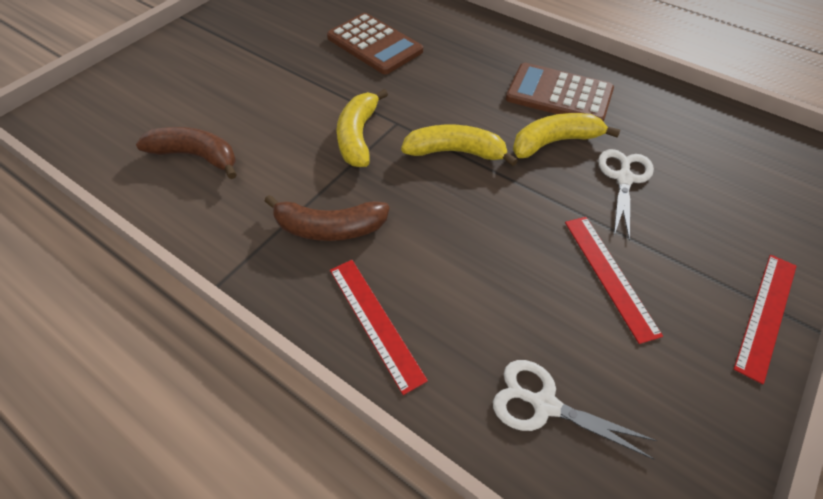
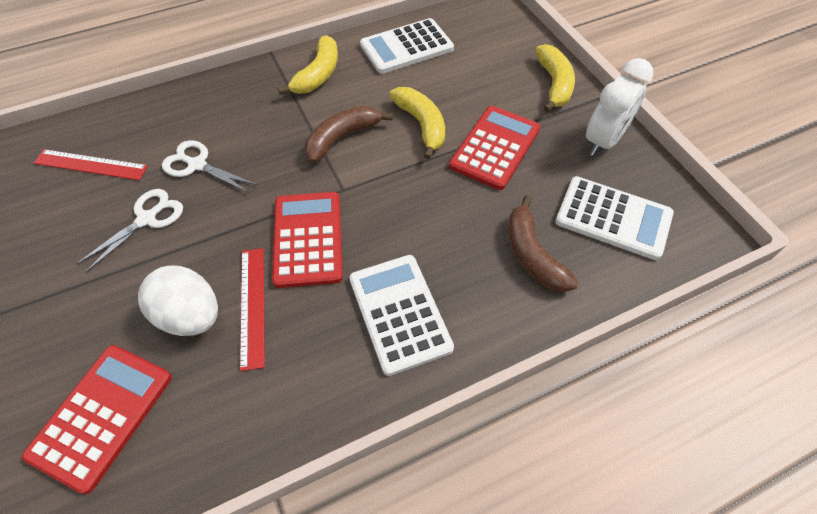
brown calculator: [327,13,423,74] [506,63,614,122] = 2 -> none = 0
red calculator: none = 0 -> [22,345,172,494] [272,192,343,288] [449,106,541,190] = 3
red ruler: [330,260,428,395] [565,217,663,344] [734,255,797,384] = 3 -> [34,149,148,180] [240,248,265,371] = 2
white calculator: none = 0 -> [349,255,454,376] [360,18,454,74] [555,176,674,260] = 3
white clock: none = 0 -> [586,58,653,156] = 1
white egg: none = 0 -> [138,265,218,336] = 1

